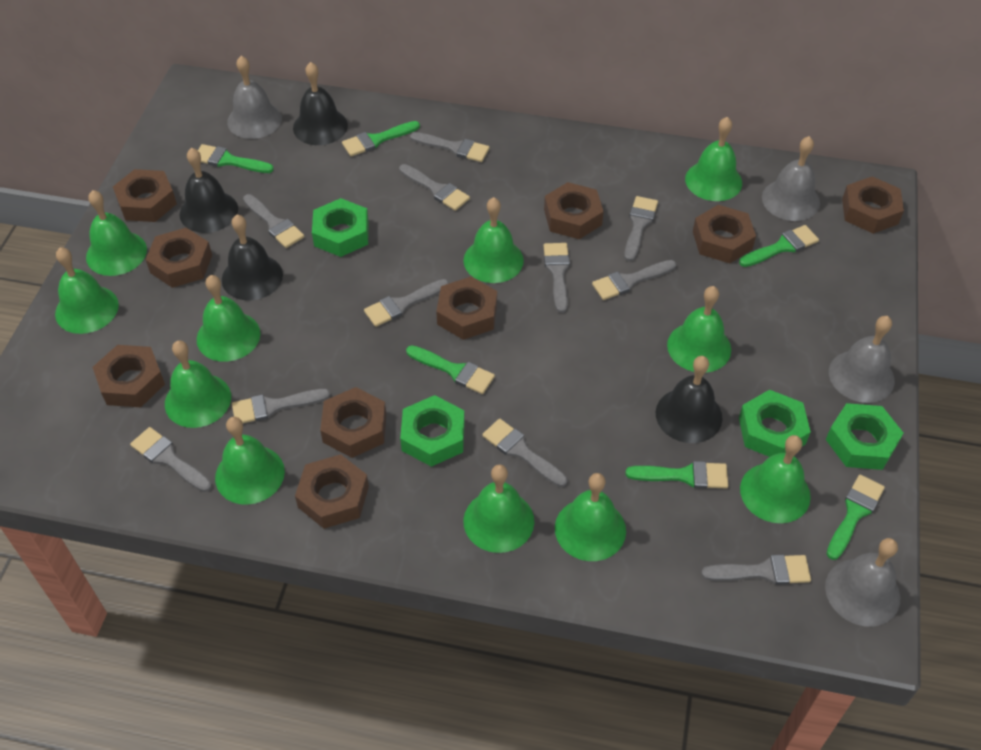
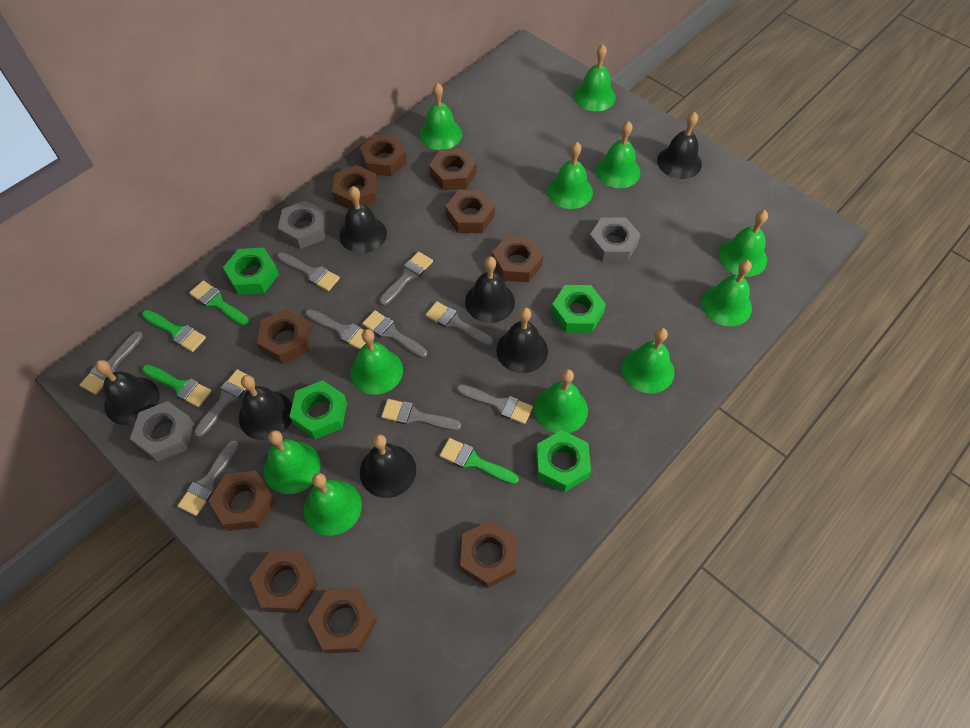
black bell: [180,148,238,233] [222,215,283,300] [293,62,348,145] [656,356,722,443] = 4 -> [95,360,160,425] [239,375,292,440] [340,186,387,253] [360,434,416,498] [465,256,515,323] [496,307,548,373] [657,112,702,179] = 7
brown nut: [92,345,165,407] [113,169,177,222] [145,228,212,288] [295,454,369,529] [320,387,386,458] [436,277,497,340] [544,182,604,239] [693,205,756,263] [842,176,904,234] = 9 -> [208,471,275,531] [250,551,318,613] [257,309,311,364] [308,589,377,653] [332,165,378,209] [360,134,407,176] [429,148,477,190] [445,190,495,233] [460,520,517,588] [492,236,543,282] = 10
green brush: [198,144,274,173] [342,121,420,156] [406,345,495,394] [626,461,728,489] [739,225,819,267] [827,474,885,560] = 6 -> [142,310,206,352] [142,364,211,407] [189,280,249,326] [439,438,519,484] = 4
grey bell: [227,56,282,139] [762,136,820,221] [825,538,900,627] [829,316,895,403] = 4 -> none = 0
grey brush: [130,427,212,492] [232,389,330,424] [243,194,304,248] [364,279,449,327] [399,164,470,211] [410,132,490,162] [482,419,567,487] [544,243,570,313] [592,260,676,300] [624,196,658,261] [701,554,811,585] = 11 -> [80,331,143,395] [178,440,239,516] [194,369,248,437] [277,252,340,291] [305,309,366,350] [362,310,427,358] [379,252,433,306] [381,399,461,431] [426,301,493,346] [456,384,533,424] = 10
grey nut: none = 0 -> [130,401,194,461] [278,200,328,249] [588,218,641,262] = 3

